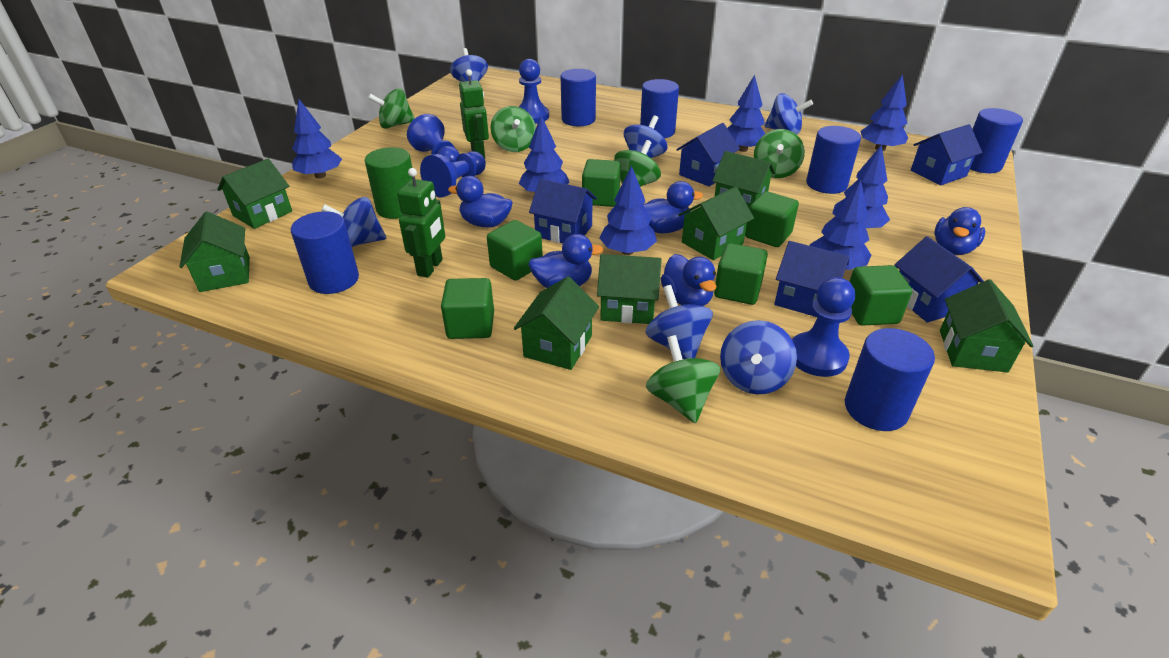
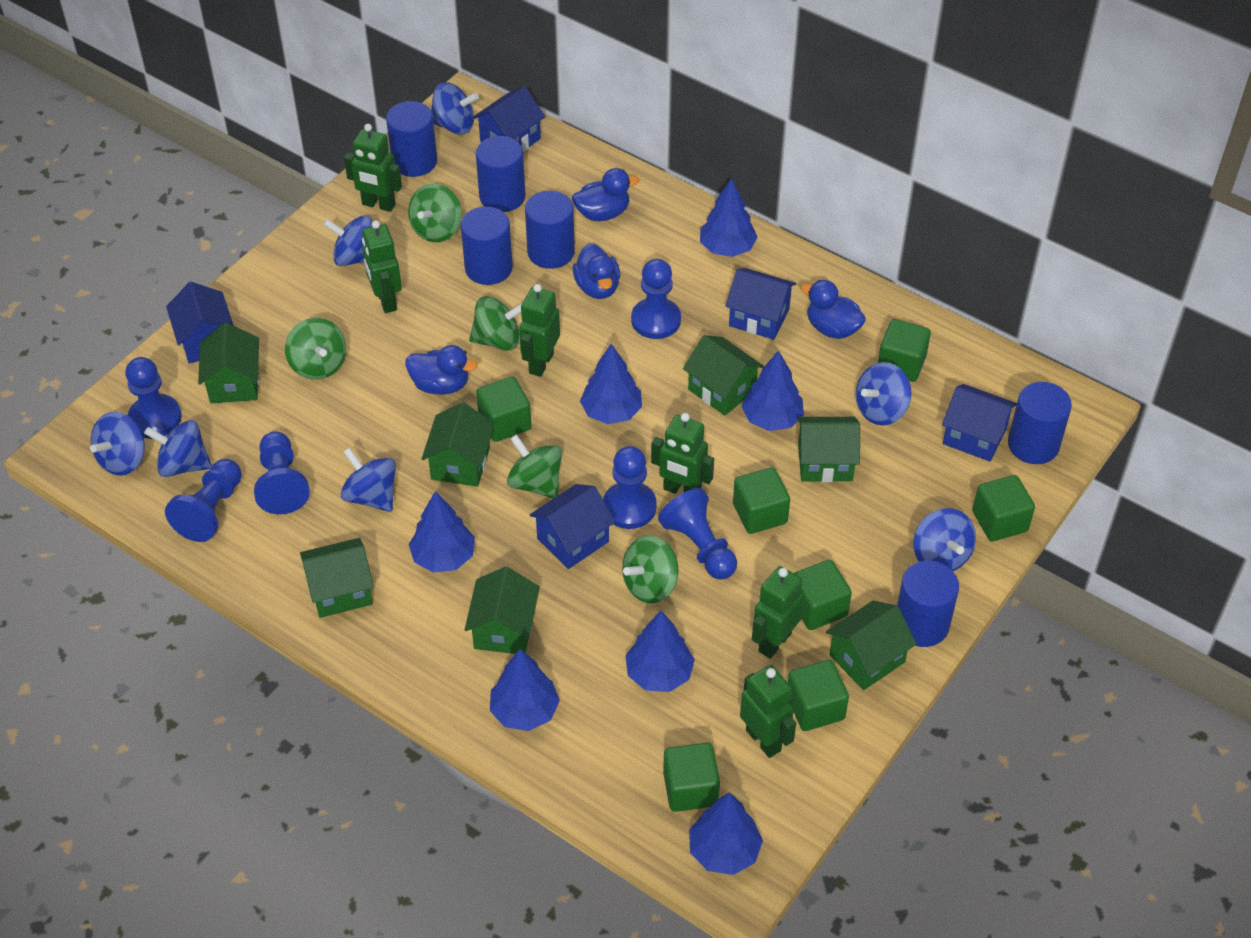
blue duck: [448,176,513,228] [528,234,603,288] [643,181,703,234] [661,254,716,306] [934,207,985,255] = 5 -> [406,345,478,395] [572,168,639,221] [573,243,620,299] [801,280,866,339] = 4
blue pawn: [407,114,459,162] [420,151,486,198] [519,59,549,124] [792,277,855,377] = 4 -> [125,357,182,439] [165,459,242,542] [254,431,310,514] [603,446,657,529] [631,259,681,339] [658,488,737,580] = 6
blue spinning top: [321,197,386,247] [450,48,488,82] [624,115,668,158] [645,285,713,359] [720,320,797,395] [764,93,813,135] = 6 -> [90,412,145,476] [144,420,212,477] [323,215,373,266] [340,447,396,512] [431,82,479,135] [856,362,912,425] [913,508,976,571] = 7
green cube: [441,278,494,339] [487,220,543,281] [582,159,621,207] [714,243,768,305] [745,191,799,247] [849,265,912,326] = 6 -> [476,376,532,442] [663,743,720,812] [733,467,790,534] [788,660,849,731] [794,560,852,630] [878,319,931,382] [973,475,1035,541] = 7
green cylinder: [365,147,412,219] = 1 -> none = 0
green robot: [397,168,445,278] [459,69,489,158] = 2 -> [344,124,402,212] [362,220,402,313] [519,284,560,377] [651,413,714,494] [740,665,796,758] [752,566,804,659] = 6

